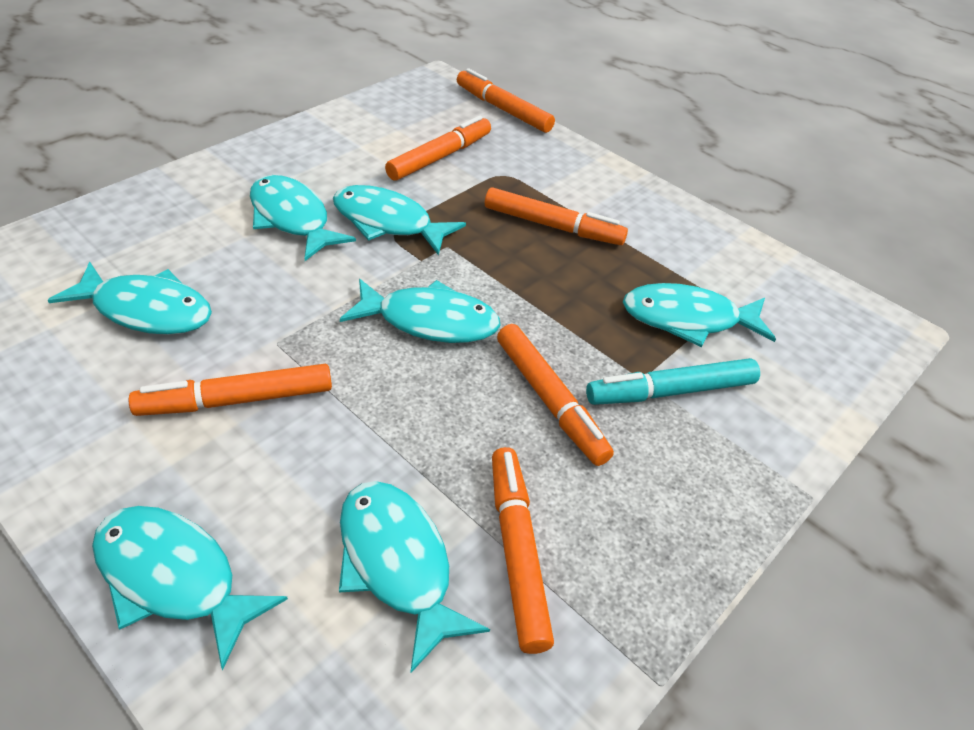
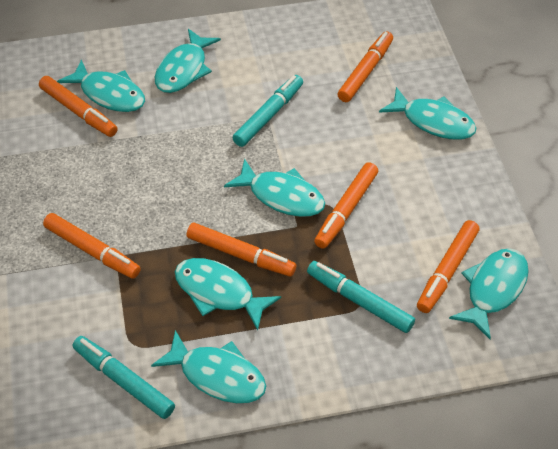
turquoise marker: [586,358,760,405] = 1 -> [73,336,175,419] [233,75,303,147] [307,261,415,333] = 3

